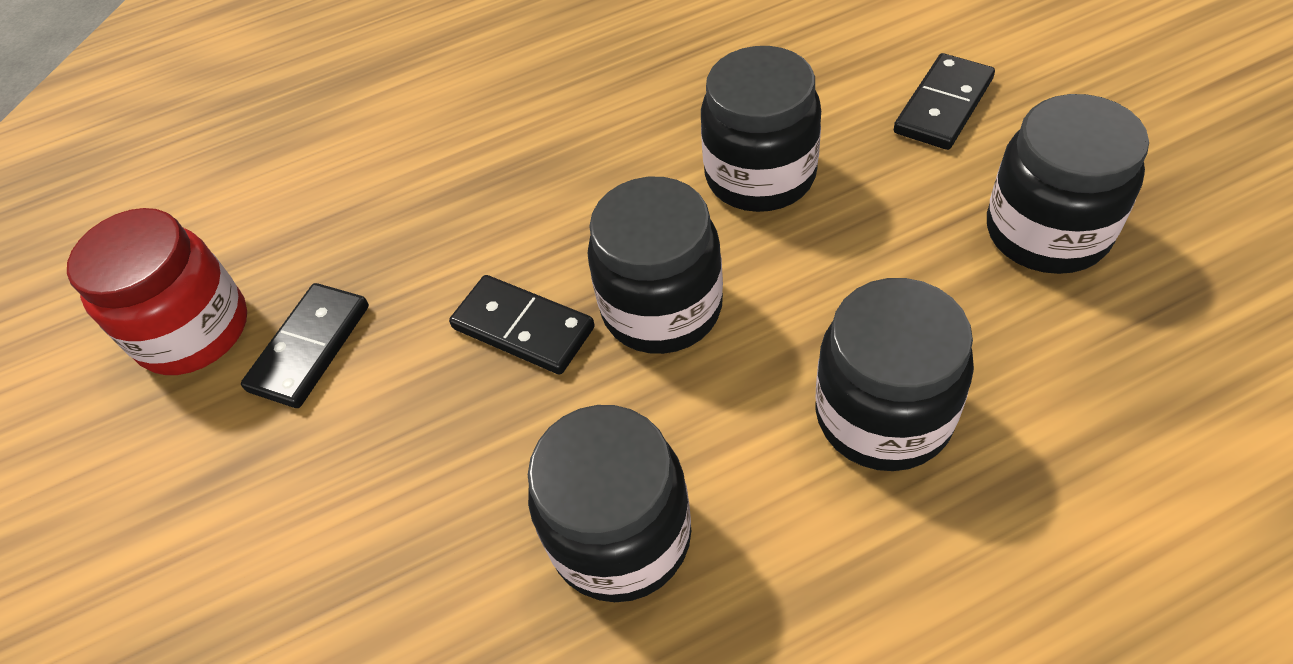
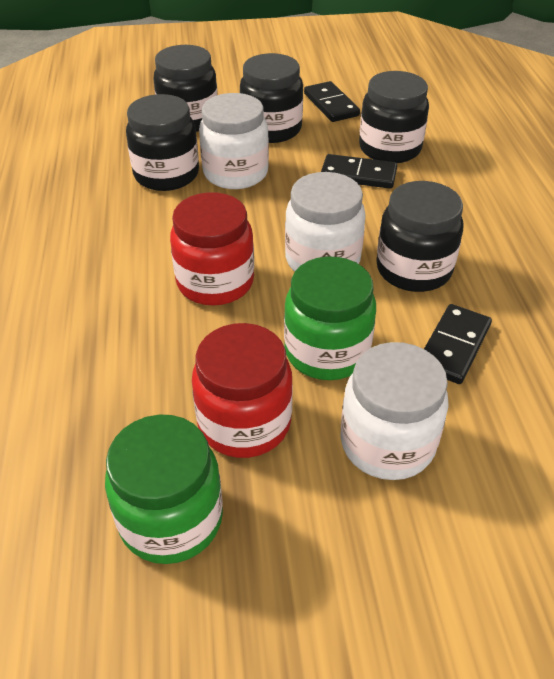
green jar: none = 0 -> [105,415,223,564] [284,257,376,380] = 2
red jar: [67,208,247,375] = 1 -> [170,192,254,306] [192,323,293,458] = 2
white jar: none = 0 -> [199,93,269,189] [285,172,366,272] [340,342,449,480] = 3

